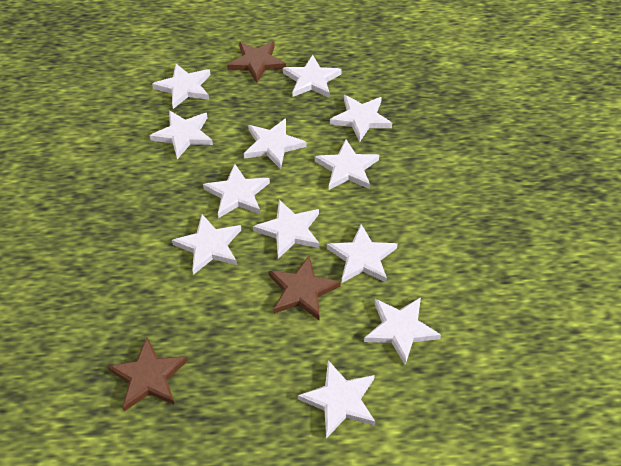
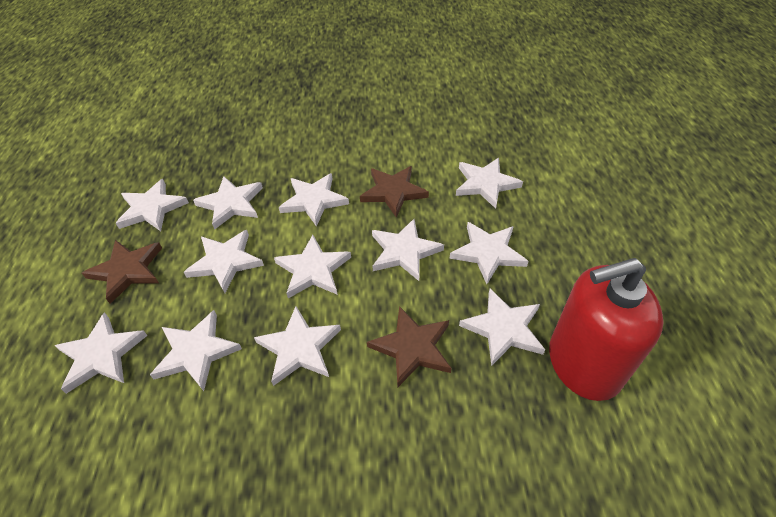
red soap dispenser: none = 0 -> [549,258,664,401] = 1

